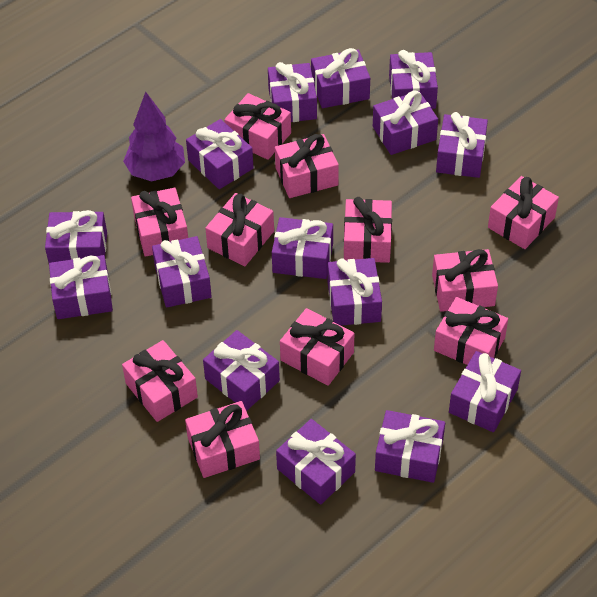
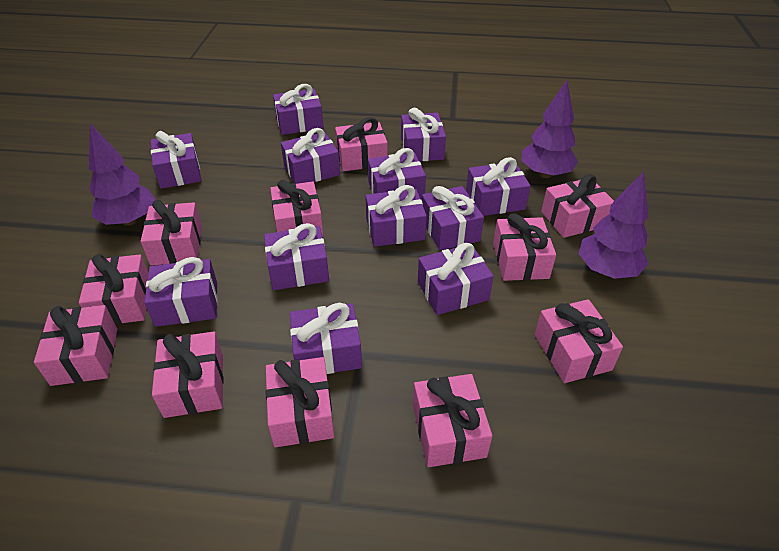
purple gift: [45,210,107,263] [49,255,113,319] [152,236,212,308] [186,119,253,189] [203,330,280,411] [268,62,317,122] [272,217,333,279] [276,419,356,505] [311,48,370,108] [328,258,382,325] [373,91,438,155] [375,410,445,483] [389,50,438,109] [436,112,488,178] [449,351,521,432] = 15 -> [144,257,218,327] [151,131,202,189] [264,223,329,290] [273,84,324,135] [281,128,340,184] [290,303,362,374] [366,185,427,247] [368,148,426,200] [401,108,446,161] [418,243,494,315] [422,186,484,251] [466,157,531,216] = 12
purple tree: [123,92,185,181] = 1 -> [89,123,156,226] [522,80,578,178] [579,171,648,279] = 3

